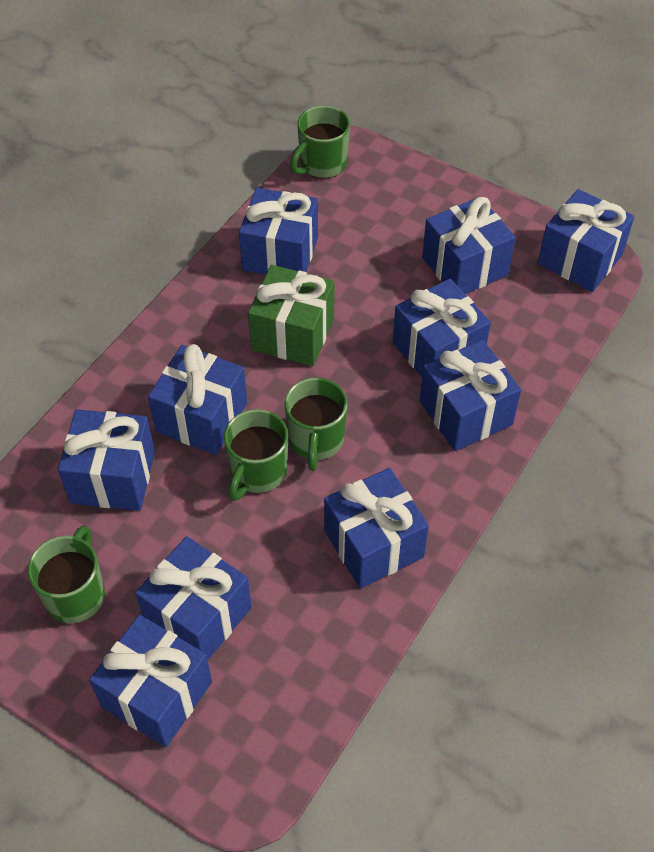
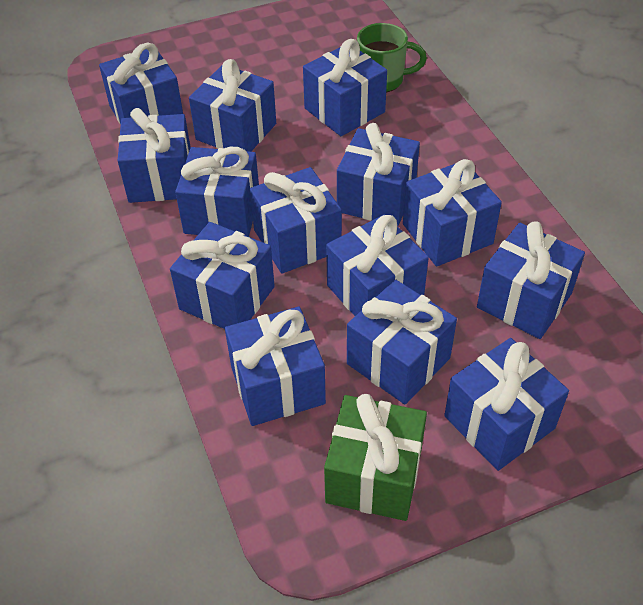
blue gift: [58,409,155,511] [89,615,212,747] [135,536,252,660] [148,344,247,455] [239,188,318,275] [324,468,429,589] [393,279,491,377] [420,340,521,451] [422,197,516,294] [538,189,634,292] = 10 -> [99,42,183,124] [118,108,191,203] [170,222,275,329] [175,147,259,237] [189,59,276,152] [225,307,326,426] [250,167,342,274] [303,39,387,136] [326,214,429,316] [337,123,420,226] [347,280,457,405] [403,159,502,266] [444,338,569,471] [477,221,585,339] = 14
green mug: [28,525,105,623] [224,409,288,501] [284,378,348,471] [290,106,350,179] = 4 -> [357,23,427,92] = 1

